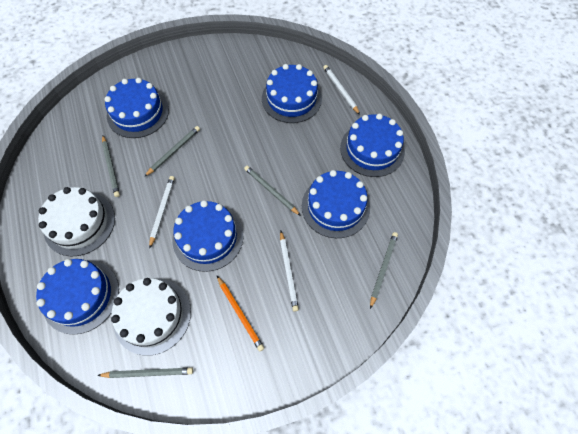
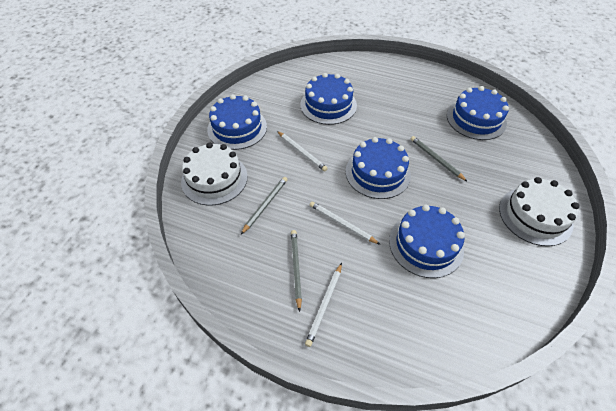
blue cake: [36,259,119,335] [105,78,169,138] [172,200,243,272] [262,64,322,123] [302,170,370,238] [340,114,405,177] = 6 -> [207,94,267,150] [300,73,357,125] [346,137,411,199] [389,204,465,278] [447,86,509,140] = 5
grey pencil: [97,367,193,378] [102,136,120,197] [144,126,200,177] [244,166,301,216] [370,232,398,309] = 5 -> [241,177,288,234] [291,230,302,312] [411,136,468,182] = 3
orange pencil: [217,276,264,351] = 1 -> none = 0

